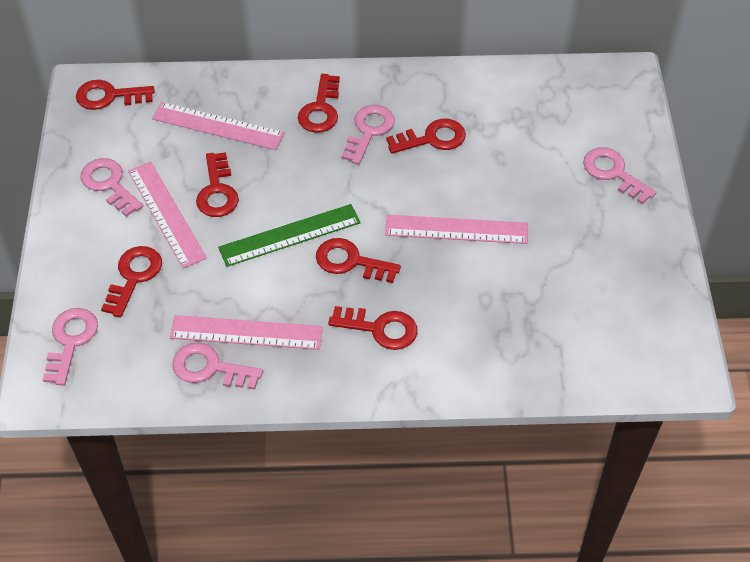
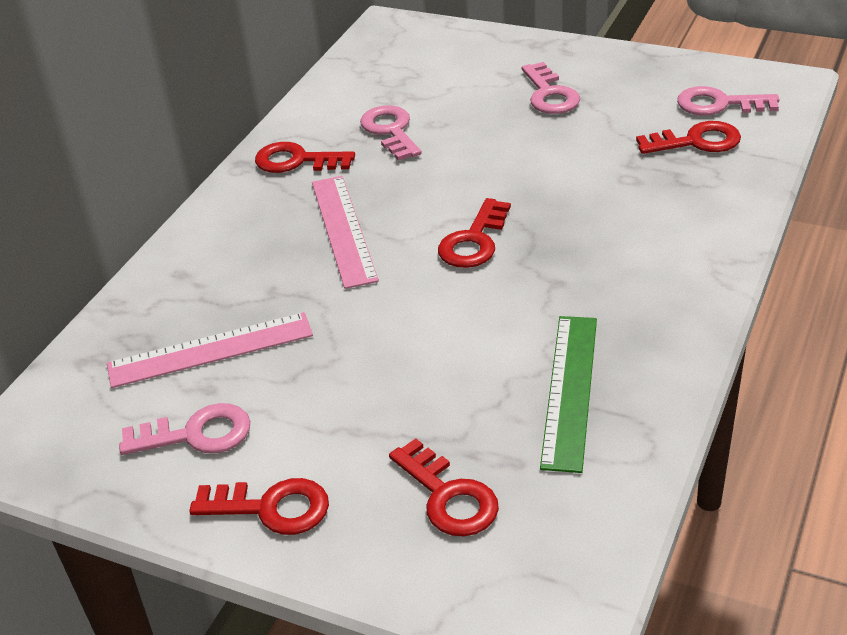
pink key: [43,308,98,386] [81,158,143,217] [172,343,263,390] [341,105,395,164] [583,147,656,204] = 5 -> [119,403,250,455] [360,105,422,161] [522,62,580,114] [677,86,779,115] = 4
pink ruler: [128,162,207,268] [152,102,285,150] [170,315,323,350] [385,215,528,244] = 4 -> [107,312,313,388] [312,176,379,289] = 2
red key: [76,80,155,110] [101,246,162,317] [196,152,239,217] [298,74,340,133] [316,238,401,283] [328,306,418,350] [386,119,466,154] = 7 -> [189,478,329,535] [255,142,355,173] [389,438,499,537] [438,198,511,268] [636,121,741,154] = 5

